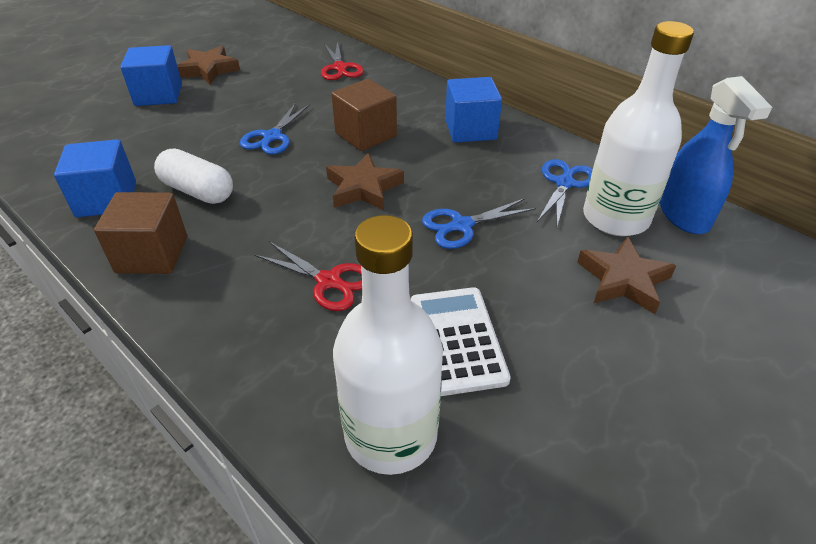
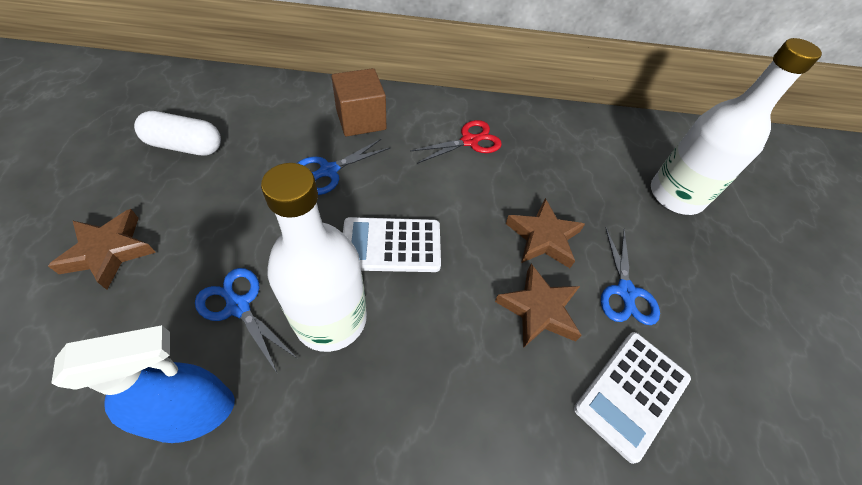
blue cube: [54,139,136,217] [120,45,182,106] [445,77,502,143] = 3 -> none = 0
brown cube: [94,192,187,274] [331,79,397,151] = 2 -> [331,68,386,136] = 1
red scissors: [255,241,362,311] [321,41,364,80] = 2 -> [410,120,502,164] = 1
white calculator: [411,287,511,396] = 1 -> [343,217,441,272] [574,332,691,464] = 2

